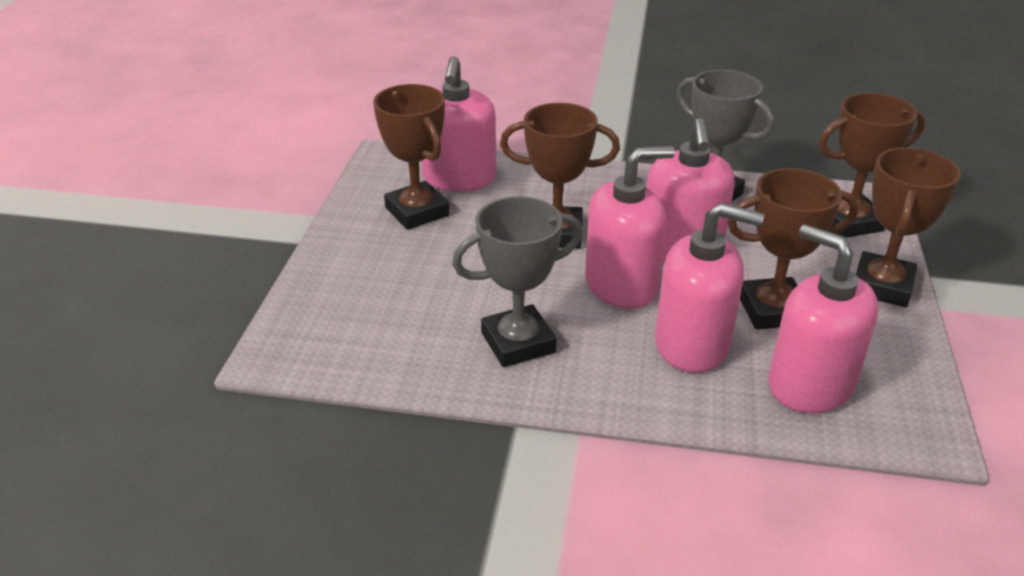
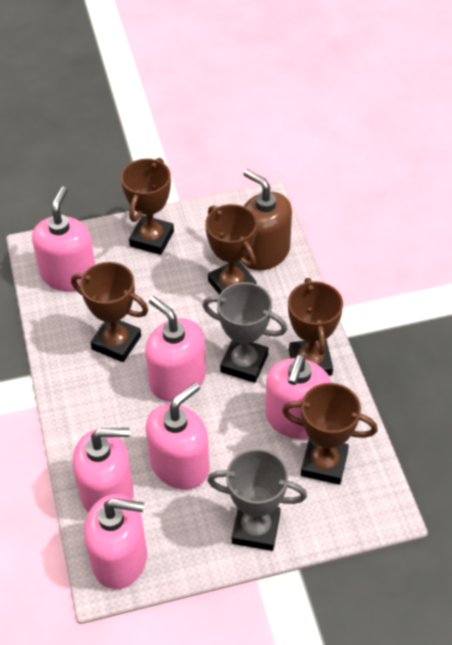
brown soap dispenser: none = 0 -> [243,169,292,270] = 1
pink soap dispenser: [421,56,496,192] [585,146,675,309] [647,118,735,261] [655,203,764,373] [768,224,879,413] = 5 -> [32,186,95,291] [73,428,134,513] [84,494,147,589] [145,296,206,401] [146,382,209,490] [265,354,331,439] = 6

